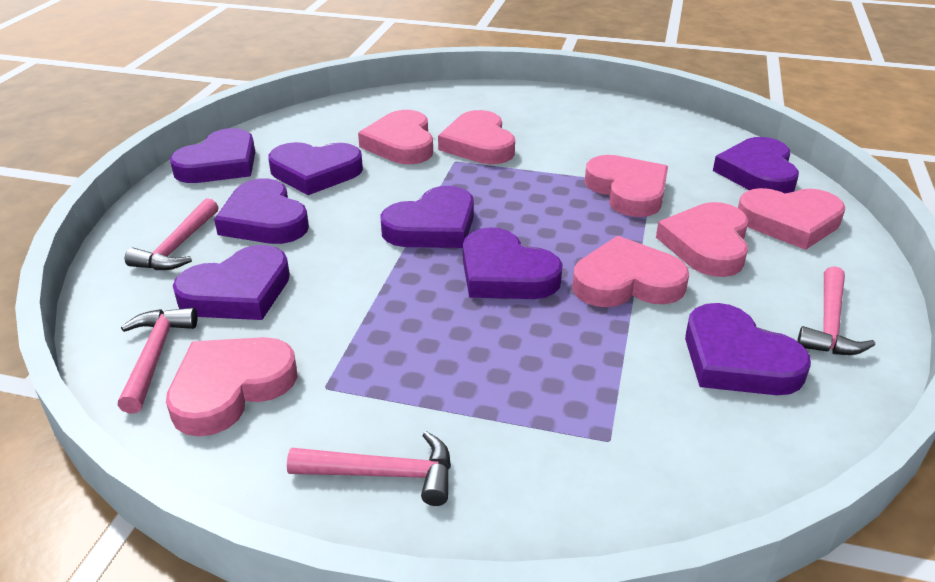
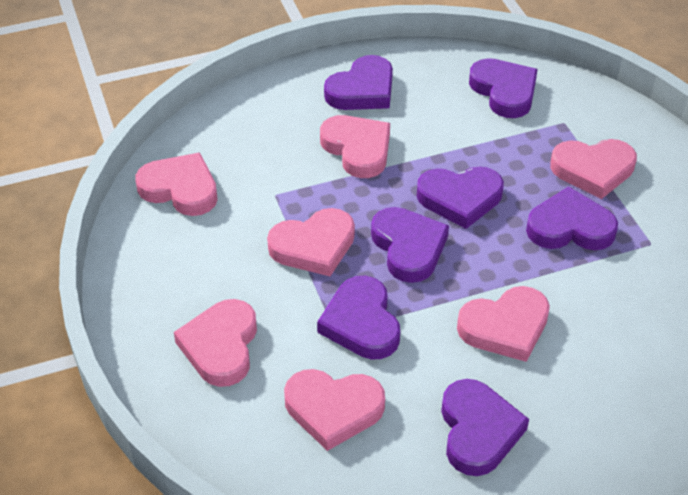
pink hammer: [117,308,197,413] [125,198,218,270] [287,431,451,506] [797,266,875,355] = 4 -> none = 0
purple heart: [170,128,255,183] [173,245,290,320] [214,179,309,244] [268,142,363,195] [380,186,474,248] [463,227,563,299] [685,303,811,395] [713,137,799,193] = 8 -> [317,276,400,360] [324,55,393,110] [371,207,449,283] [417,166,504,229] [441,379,529,476] [469,58,538,118] [526,187,618,250] = 7

